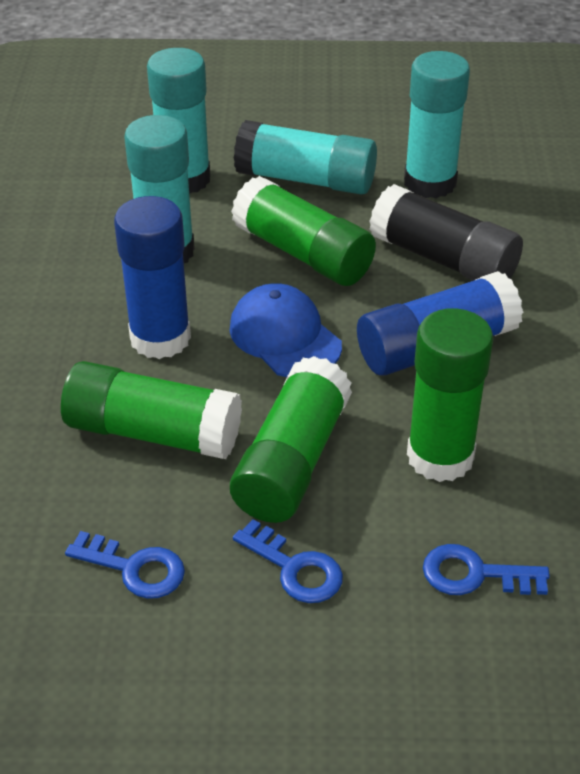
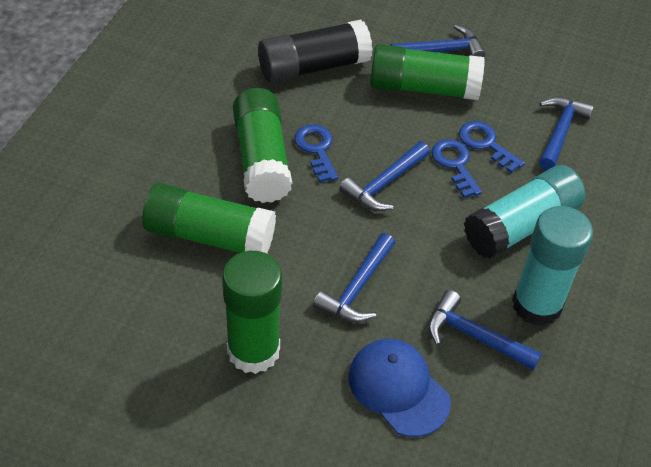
blue glue stick: [114,196,191,359] [357,271,523,376] = 2 -> none = 0
blue hammer: none = 0 -> [313,233,395,322] [339,141,430,211] [391,24,485,57] [428,290,542,371] [539,97,594,170] = 5
turquoise glue stick: [124,115,195,263] [147,48,210,194] [234,120,377,195] [404,51,470,198] = 4 -> [464,165,586,259] [512,206,593,326] = 2

